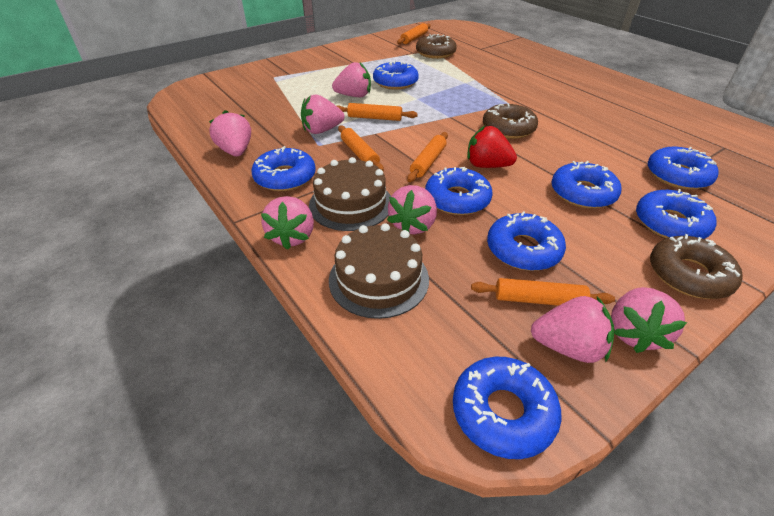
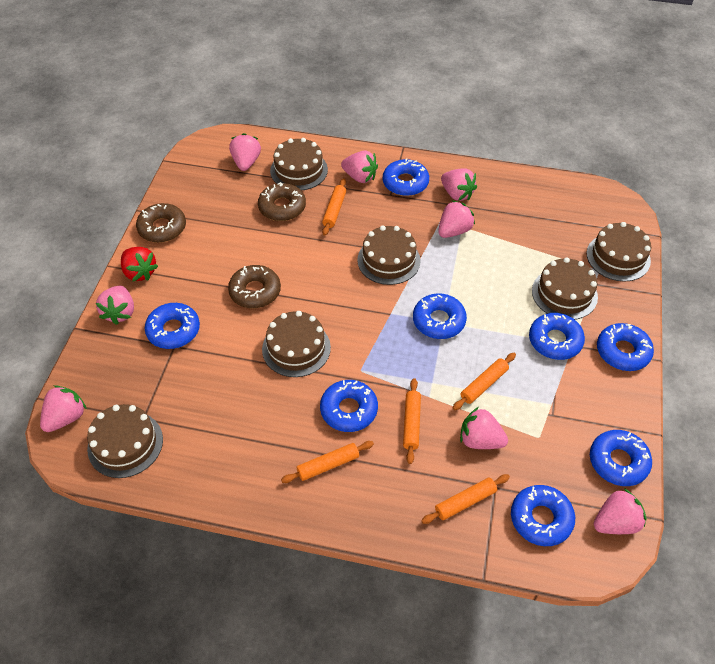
brown cake: [309,157,391,231] [329,223,429,319] = 2 -> [87,404,163,478] [262,311,331,377] [270,138,328,190] [357,226,421,285] [532,257,598,320] [587,222,651,281] = 6
pink strawberry: [209,110,251,157] [261,196,314,250] [301,94,345,134] [332,62,371,97] [387,185,437,234] [531,296,615,363] [611,287,687,353] = 7 -> [40,385,87,432] [96,286,134,325] [229,133,261,171] [341,150,378,183] [438,200,475,238] [441,168,477,201] [460,407,508,449] [594,488,646,534] = 8

